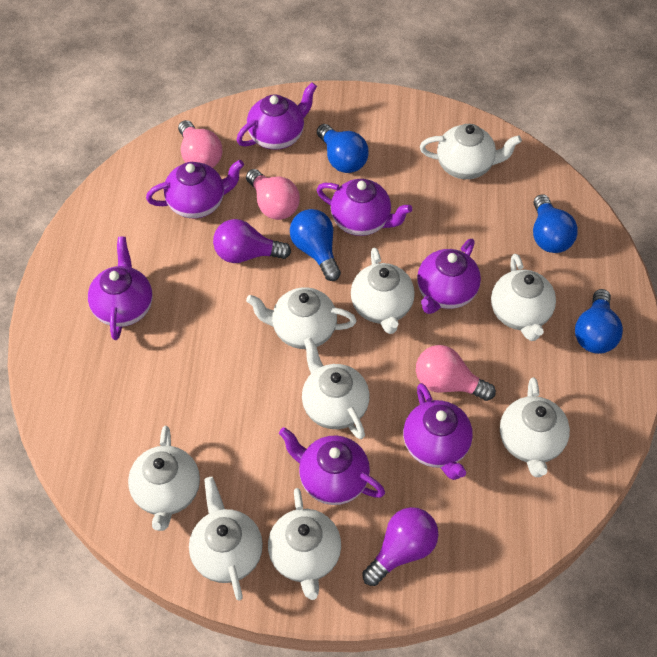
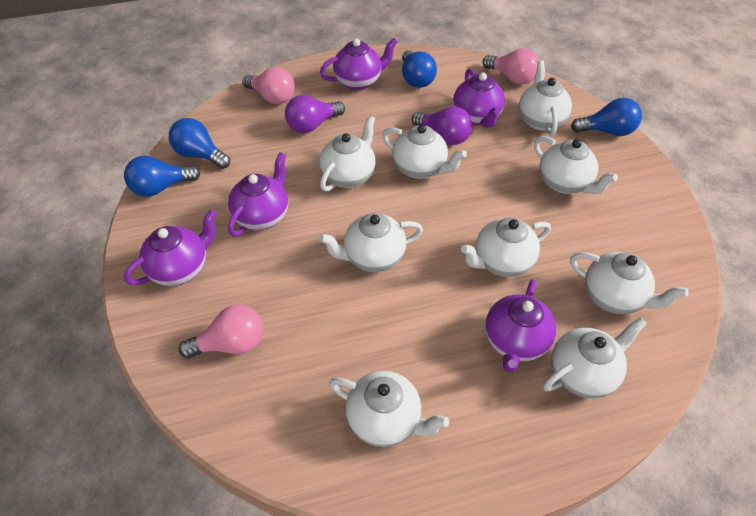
purple teapot: [88,237,153,340] [146,160,244,218] [237,82,317,150] [279,427,385,505] [317,179,412,236] [403,383,473,480] [417,239,481,314] = 7 -> [124,210,217,286] [228,152,288,236] [320,38,398,90] [453,69,505,128] [485,279,556,372] = 5

